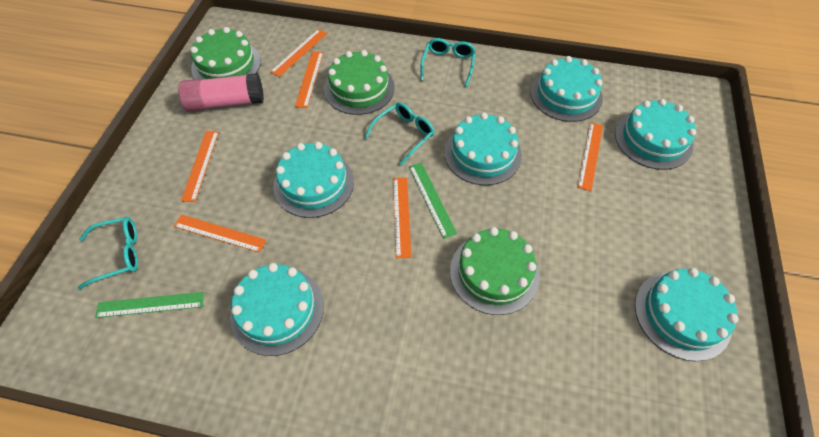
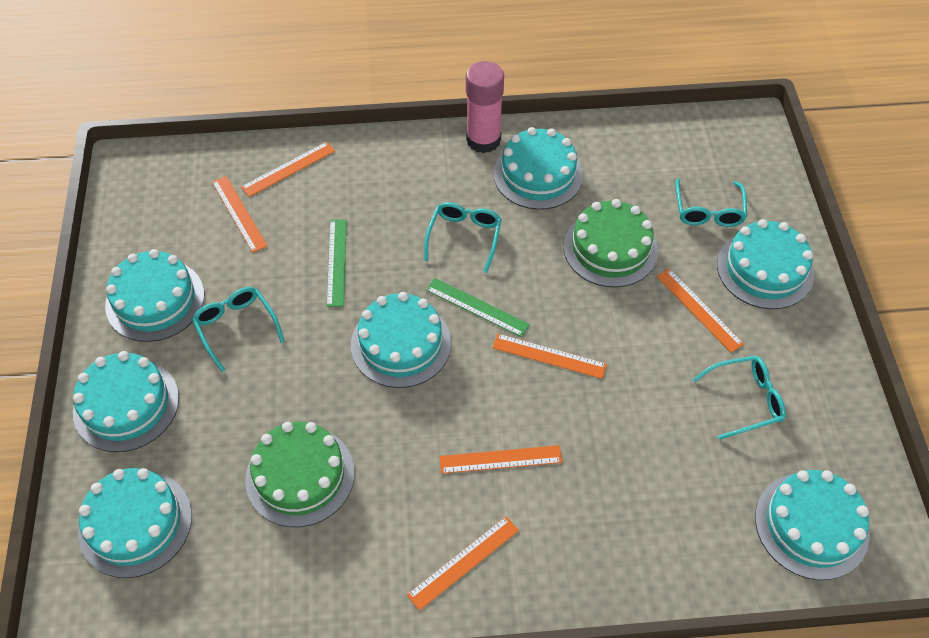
green cake: [190,27,261,80] [324,50,395,115] [450,227,540,315] = 3 -> [245,422,355,527] [564,199,658,288] = 2
turquoise cake: [230,263,324,356] [273,142,354,218] [444,112,522,185] [530,56,603,122] [615,99,696,170] [635,268,738,361] = 6 -> [73,351,179,452] [78,468,192,578] [105,249,204,342] [351,292,451,388] [493,127,583,210] [717,219,814,309] [755,470,870,580] = 7
turquoise glasses: [78,217,138,289] [365,102,434,165] [420,38,476,87] = 3 -> [192,287,284,372] [424,202,502,273] [675,178,747,227] [693,356,786,440] = 4

